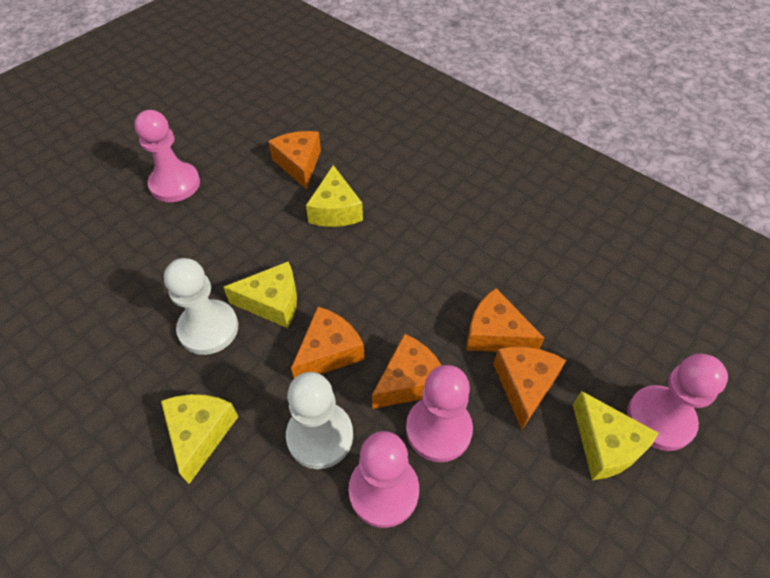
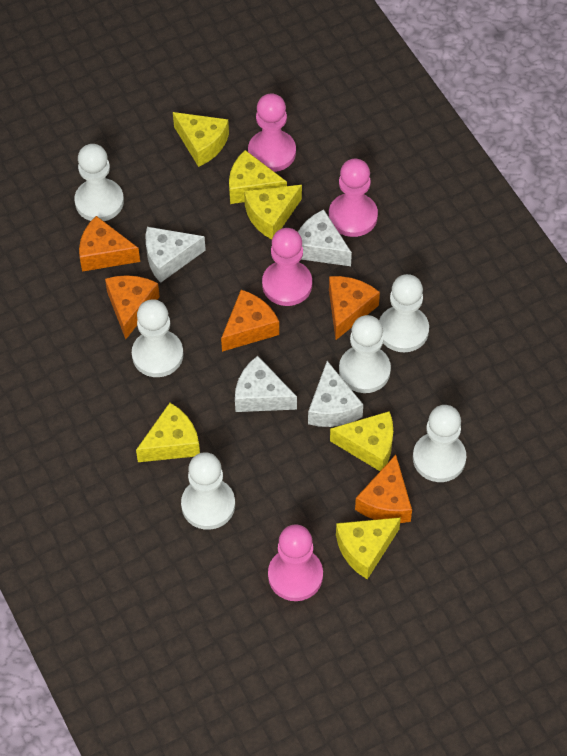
white cheese: none = 0 -> [145,227,206,283] [235,356,297,412] [298,209,352,266] [308,361,363,427] = 4
white pawn: [164,258,238,355] [286,372,353,469] = 2 -> [74,144,124,221] [132,299,183,377] [181,452,235,530] [339,315,391,393] [379,274,429,352] [413,405,466,482] = 6
yellow cheese: [161,394,238,484] [223,261,297,328] [306,165,363,227] [573,391,658,480] = 4 -> [136,403,200,462] [173,112,229,167] [229,150,287,204] [244,185,302,239] [330,411,393,471] [336,517,401,579] = 6

